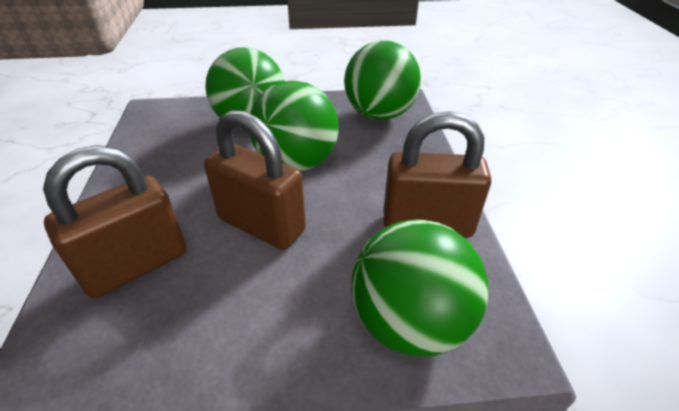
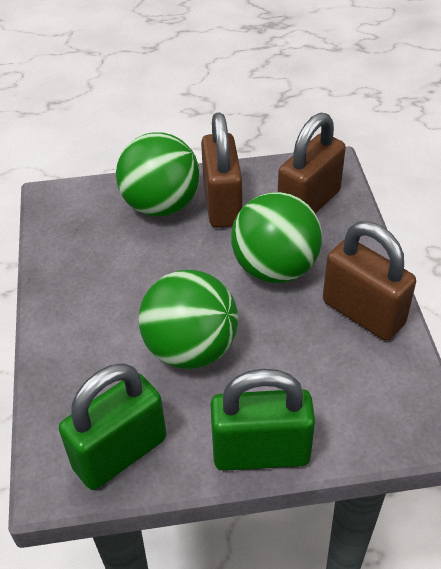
green ball: [205,47,285,128] [250,81,339,171] [344,41,421,120] [351,219,488,357] = 4 -> [116,132,200,217] [139,270,238,369] [231,192,322,283] = 3
green padlock: none = 0 -> [59,363,166,490] [211,369,315,471] = 2

